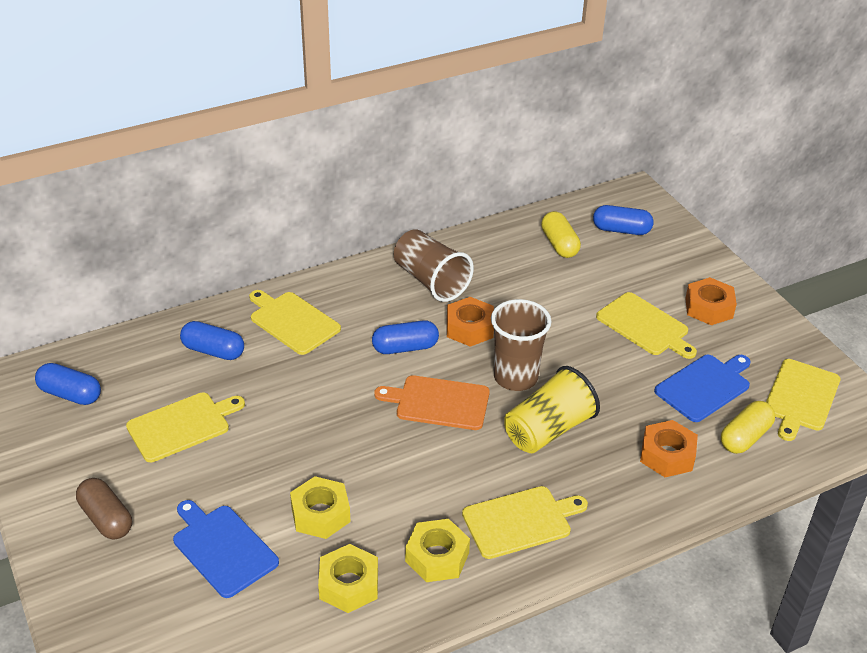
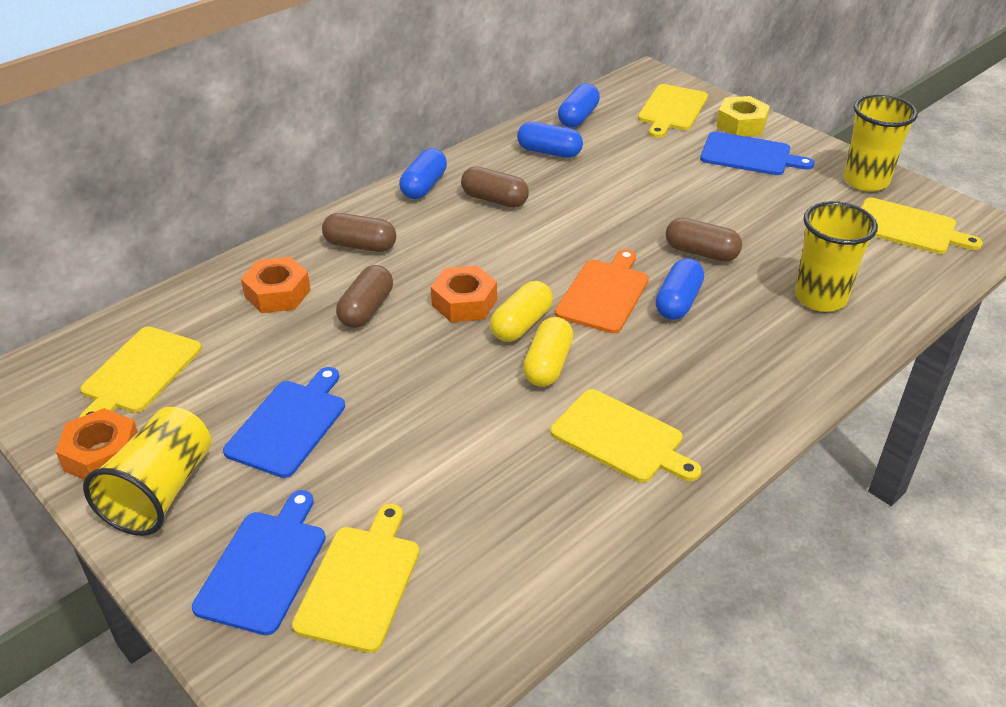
blue cutting board: [173,500,279,598] [654,355,751,422] = 2 -> [192,490,326,635] [223,367,345,478] [700,132,814,175] = 3
brown capsule: [76,478,132,539] = 1 -> [322,213,396,252] [336,265,393,328] [461,166,529,208] [666,218,742,262] = 4
brown cup: [394,229,474,302] [491,299,552,391] = 2 -> none = 0
yellow cup: [504,366,600,453] = 1 -> [83,407,211,536] [795,201,878,312] [844,94,918,192] = 3
yellow nut: [290,476,350,539] [318,544,378,613] [405,519,470,582] = 3 -> [716,96,770,136] = 1

